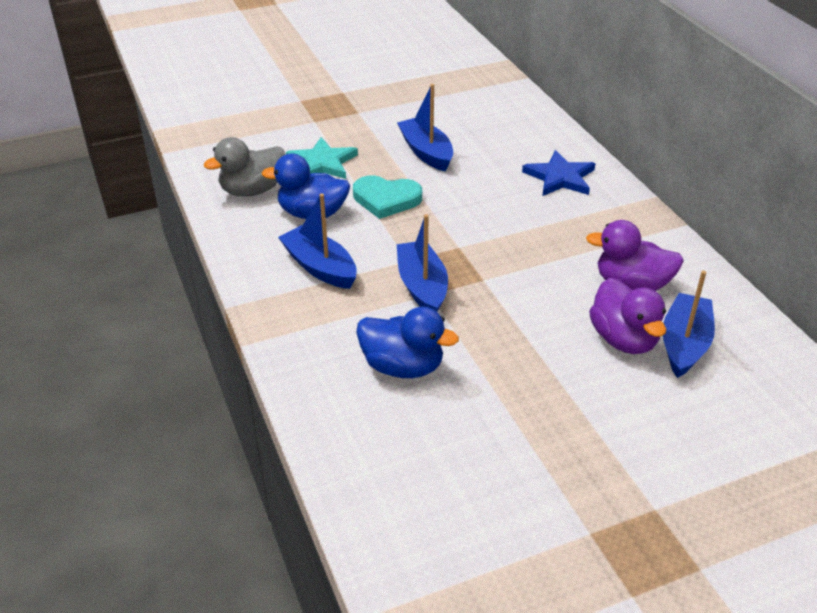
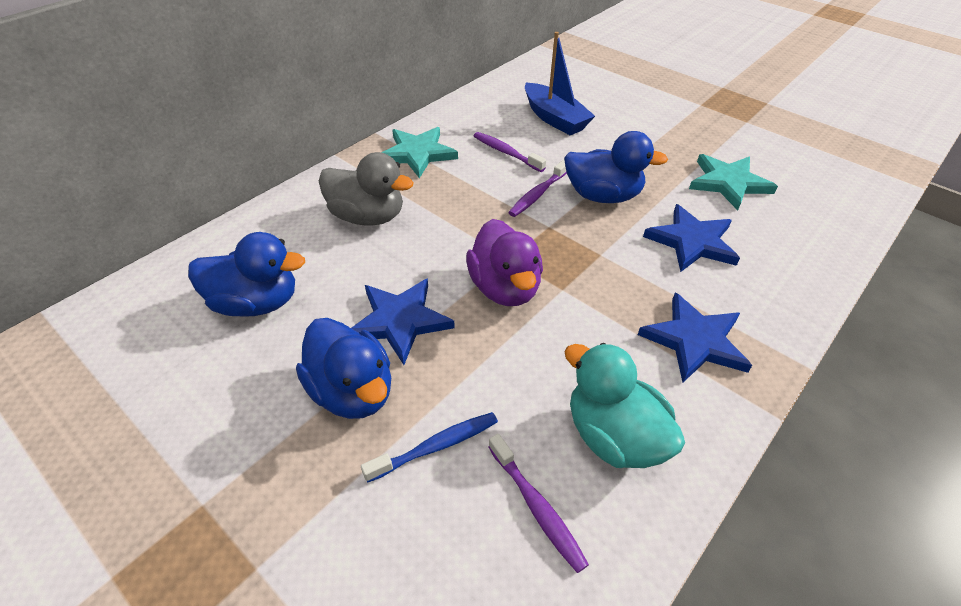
blue boat: [278,194,357,289] [397,84,453,172] [397,214,448,312] [663,271,715,378] = 4 -> [525,32,595,135] = 1
blue duck: [261,154,350,219] [356,307,459,378] = 2 -> [188,232,305,317] [296,318,391,419] [564,131,668,203] = 3
blue star: [522,150,596,196] = 1 -> [352,278,455,365] [638,292,752,383] [643,204,740,272] = 3
blue toothbrush: none = 0 -> [361,412,498,483] = 1
purple duck: [586,220,684,291] [589,278,666,354] = 2 -> [466,219,543,306] = 1
purple toothbrush: none = 0 -> [474,132,546,172] [489,434,589,573] [508,159,566,217] = 3
turquoise duck: none = 0 -> [564,343,685,468] = 1
turquoise heart: [353,175,422,219] = 1 -> none = 0
turquoise star: [286,137,358,179] = 1 -> [381,127,458,178] [689,154,778,210] = 2

